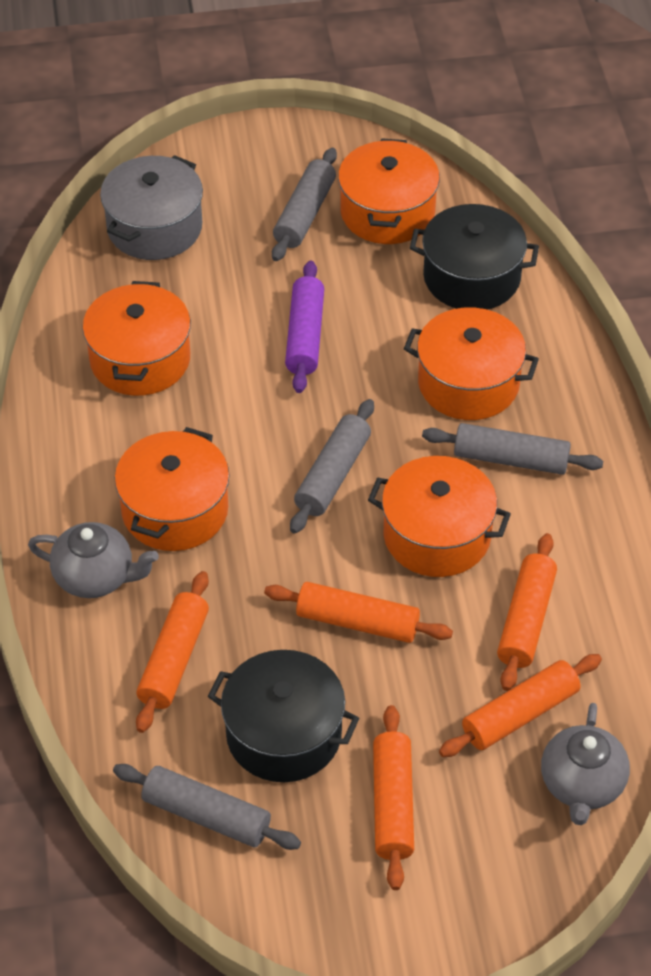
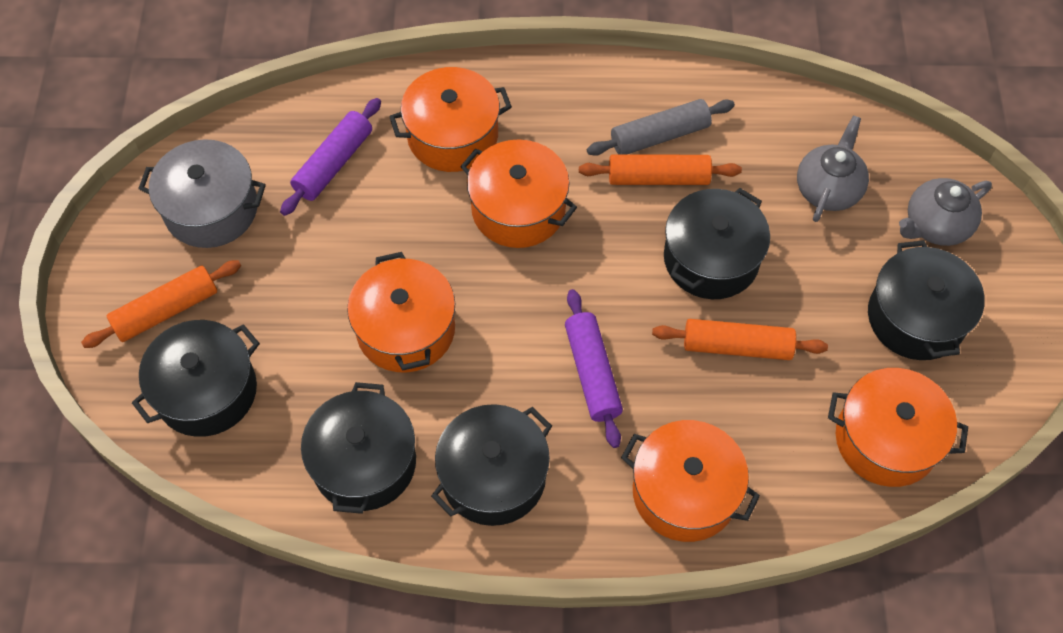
black pot: [208,650,359,782] [410,204,539,310] = 2 -> [132,320,260,437] [301,382,416,514] [431,404,552,526] [664,188,770,299] [868,240,985,360] = 5
grey rolling pin: [113,764,301,850] [272,148,337,261] [290,399,374,534] [422,423,603,475] = 4 -> [587,99,735,156] = 1
orange rolling pin: [136,571,209,733] [264,582,453,643] [373,705,414,890] [439,654,602,757] [497,533,557,691] = 5 -> [81,260,241,348] [579,154,742,185] [652,319,828,360] = 3
purple rolling pin: [285,261,324,393] = 1 -> [280,98,381,216] [565,289,623,448] = 2

